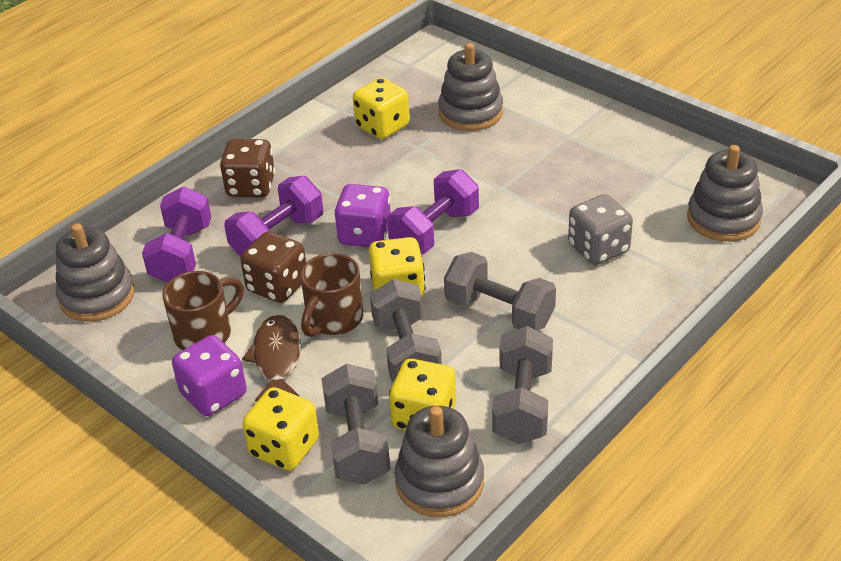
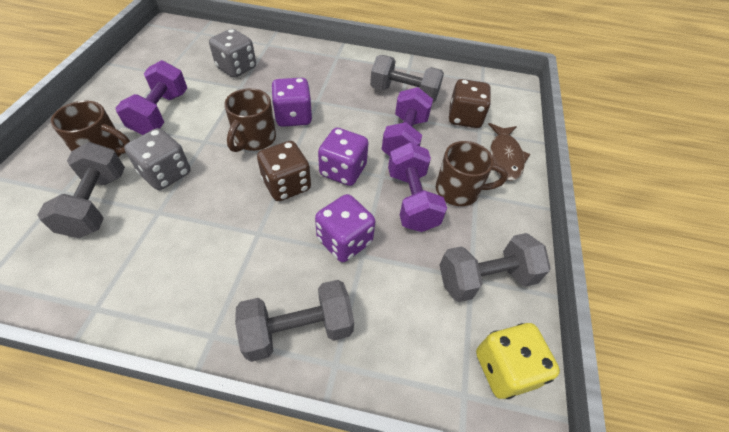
brown mug: [163,271,244,350] [300,253,363,337] = 2 -> [51,101,130,157] [224,88,276,152] [436,141,508,206] = 3
grey dice: [568,194,633,265] = 1 -> [124,128,191,190] [209,29,256,78] = 2
grey stacking toy: [56,223,135,322] [395,406,484,517] [438,43,503,131] [687,145,763,242] = 4 -> none = 0
purple dice: [172,335,247,416] [334,184,391,247] = 2 -> [271,78,312,127] [315,194,375,262] [318,128,369,186] = 3
yellow dice: [242,387,319,471] [353,78,410,139] [369,237,426,299] [389,359,456,431] = 4 -> [476,323,560,399] = 1

